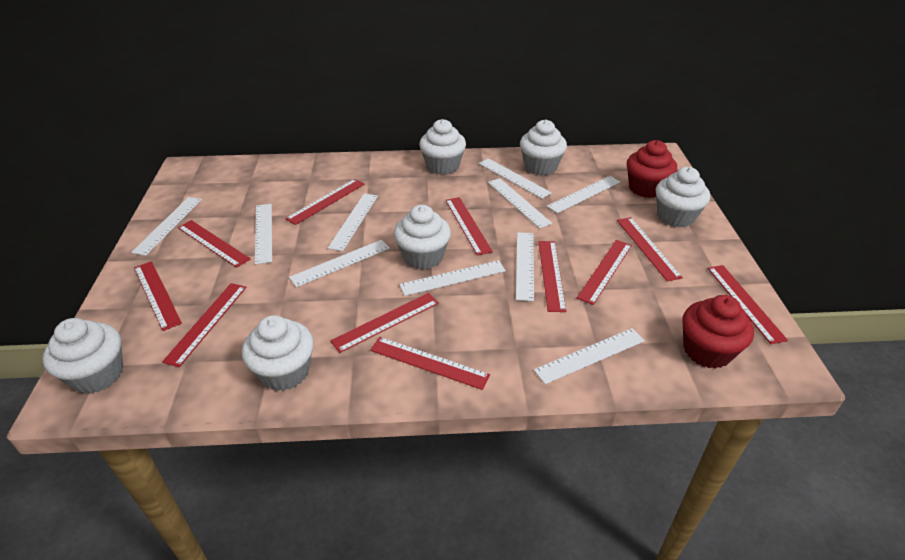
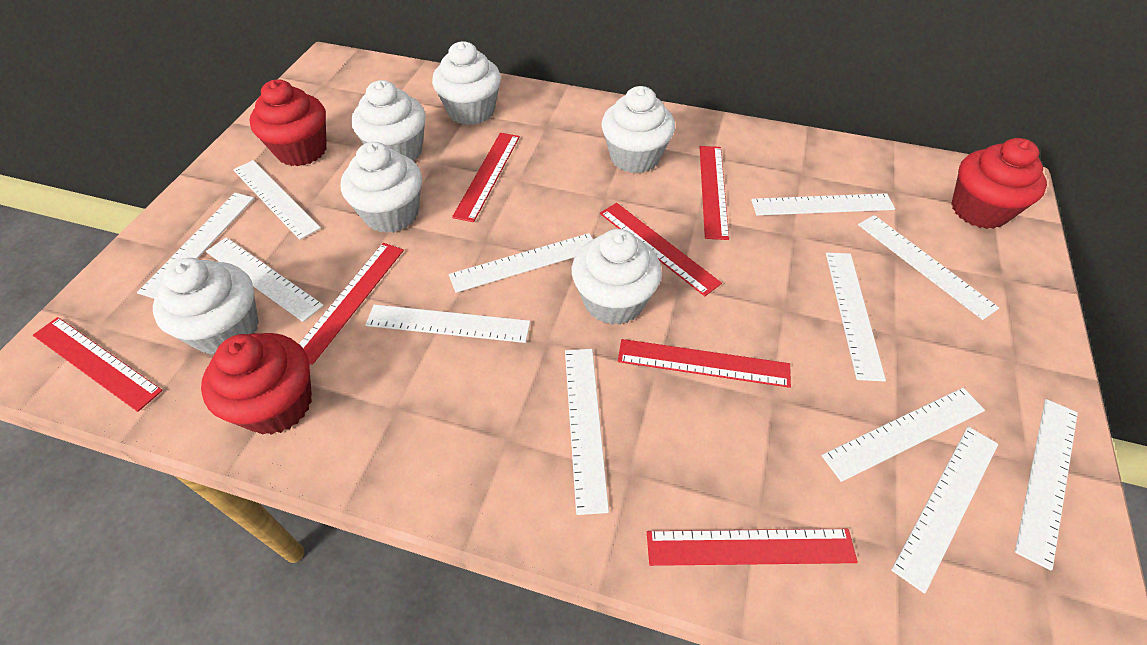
red cupcake: [627,140,677,198] [682,295,754,369] = 2 -> [201,333,312,435] [250,79,327,166] [951,138,1047,229] = 3
red ruler: [134,261,182,331] [162,283,247,367] [178,220,251,268] [285,179,365,225] [330,293,439,353] [370,337,490,390] [445,197,493,256] [539,241,567,312] [577,240,632,305] [617,217,683,282] [708,265,788,344] = 11 -> [33,317,163,412] [299,243,404,365] [452,133,520,222] [600,203,722,296] [618,339,791,388] [647,529,858,566] [700,146,729,240] = 7
white ruler: [131,197,202,256] [255,204,272,265] [289,240,390,287] [328,193,378,251] [399,260,506,296] [479,158,552,199] [488,178,552,229] [516,232,534,301] [534,328,645,384] [547,176,621,213] = 10 -> [137,193,254,299] [206,237,324,322] [233,160,321,240] [366,304,530,343] [449,233,593,293] [565,349,609,515] [751,193,895,216] [821,388,985,482] [826,253,886,381] [858,215,999,320] [891,427,998,594] [1015,399,1078,570] = 12

